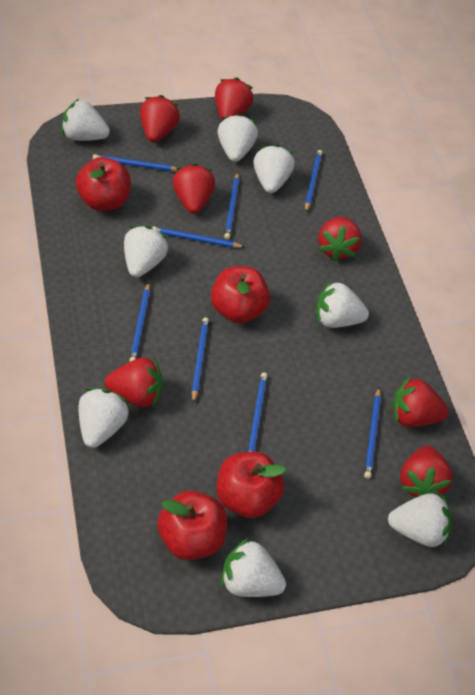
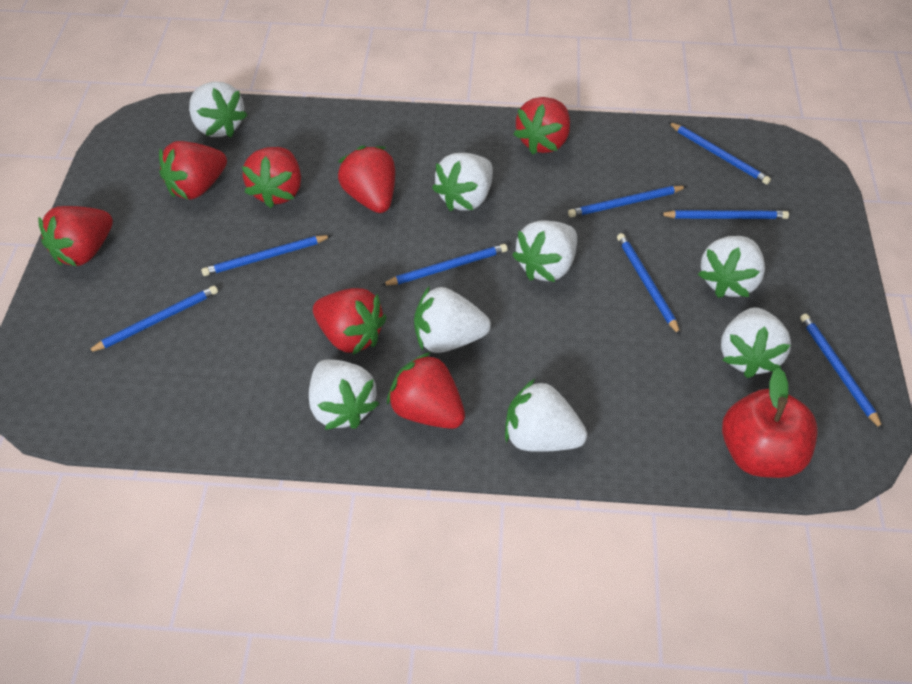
red apple: [76,157,131,211] [157,490,227,560] [211,266,270,323] [217,452,286,518] = 4 -> [722,368,817,478] = 1

